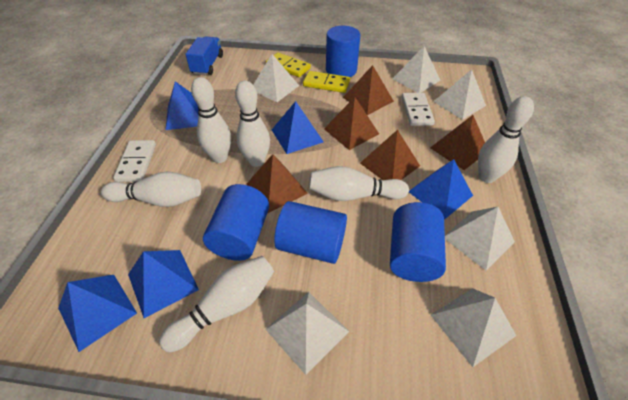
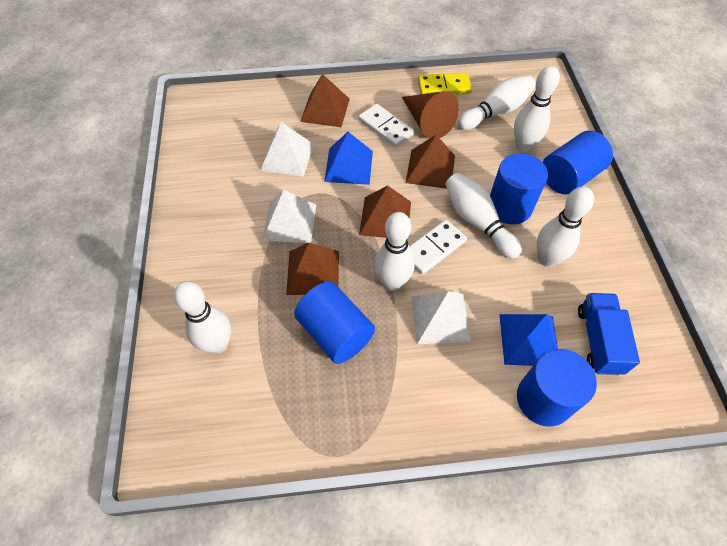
blue pyramid: [58,275,137,352] [128,250,199,318] [166,81,199,130] [272,101,324,154] [409,159,473,219] = 5 -> [324,132,373,185] [499,314,558,366] = 2
brown cone: none = 0 -> [402,91,459,138] = 1
brown pyramid: [247,154,308,213] [324,97,379,150] [343,65,394,115] [360,130,420,180] [430,115,485,170] = 5 -> [286,243,339,295] [300,74,350,127] [359,185,411,240] [406,135,455,189] = 4
white pyramid: [253,54,299,102] [265,292,349,375] [392,46,441,93] [431,288,516,367] [433,69,486,120] [445,207,515,271] = 6 -> [260,122,314,177] [262,190,316,243] [411,291,471,344] = 3
yellow domino: [266,52,311,77] [303,71,350,93] = 2 -> [418,73,472,94] = 1

